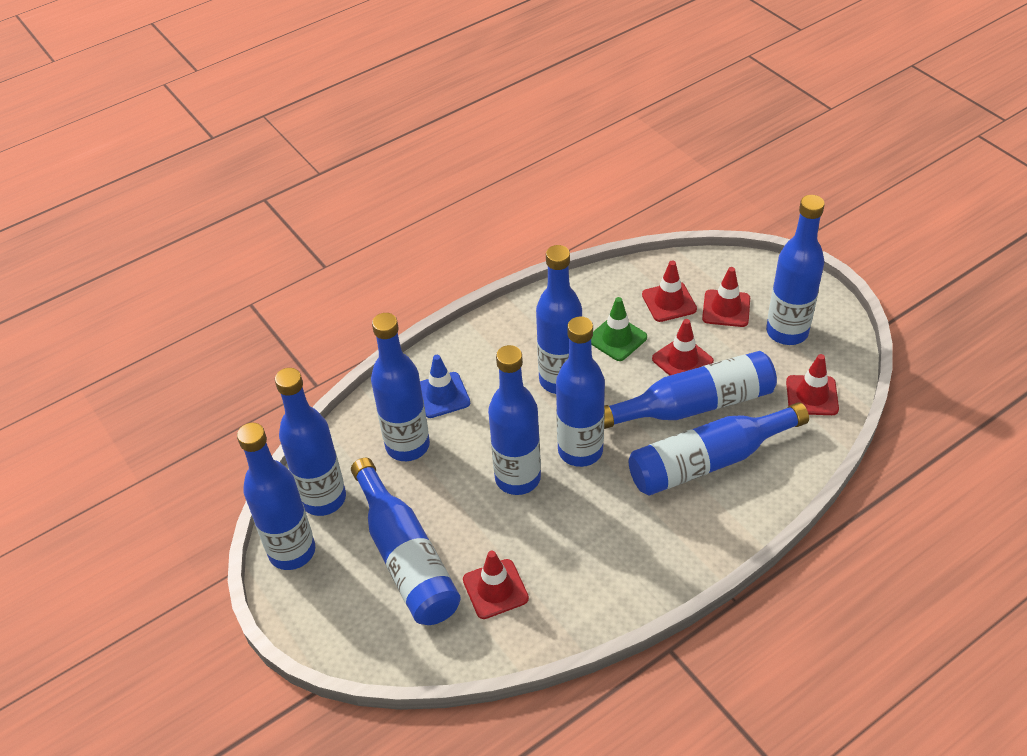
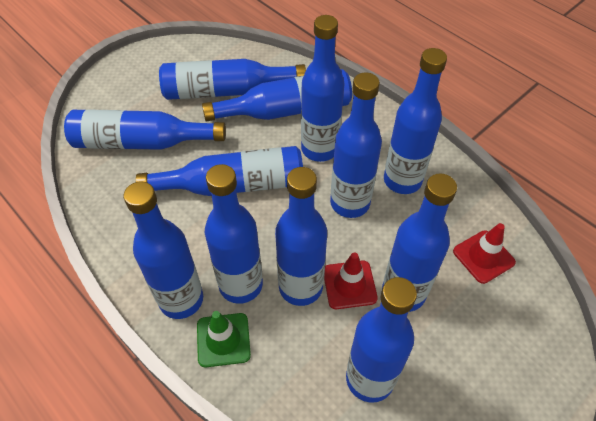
blue bottle: [237,423,315,570] [275,368,346,516] [351,458,461,625] [371,313,430,461] [488,345,541,495] [536,245,582,394] [556,317,605,467] [604,351,777,429] [629,402,809,496] [766,195,825,345] = 10 -> [64,109,226,150] [124,181,203,319] [136,146,303,196] [159,59,306,100] [202,69,352,122] [205,164,263,304] [275,167,327,306] [301,15,345,162] [330,72,382,218] [346,277,417,403] [382,174,457,312] [384,48,447,194] = 12
blue traffic cone: [420,355,470,418] = 1 -> none = 0
red traffic cone: [463,551,529,619] [642,260,697,322] [652,319,714,376] [702,267,750,327] [786,354,839,415] = 5 -> [324,253,378,309] [453,223,516,284] = 2

